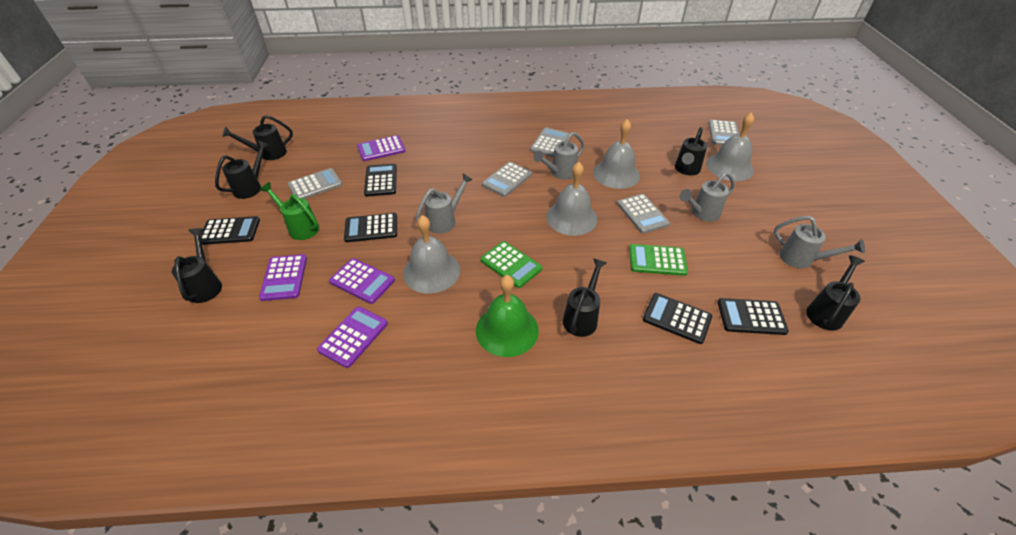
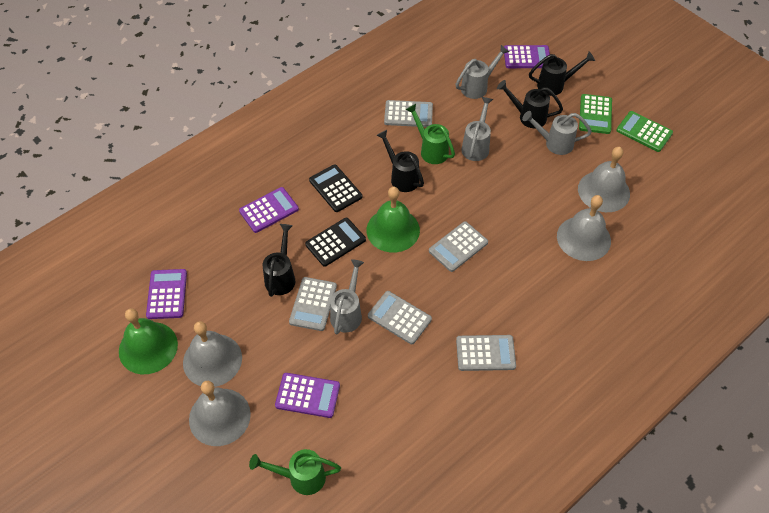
black calculator: [200,216,260,245] [344,213,397,242] [364,164,397,196] [643,293,712,344] [717,298,789,335] = 5 -> [305,218,366,267] [309,164,362,212] = 2
black watering can: [172,228,222,303] [215,140,269,199] [222,115,293,160] [563,258,607,337] [675,127,707,175] [806,256,865,331] = 6 -> [263,224,296,297] [376,130,424,192] [497,80,563,128] [529,52,595,96] = 4
green bell: [476,275,539,357] = 1 -> [119,308,178,374] [367,187,420,253] = 2
green watering can: [260,182,319,240] = 1 -> [249,449,341,495] [406,104,455,164] = 2

